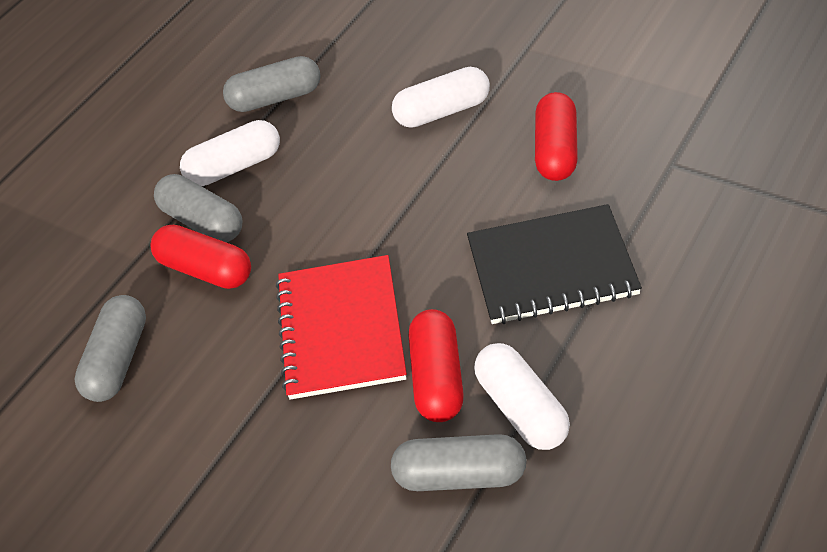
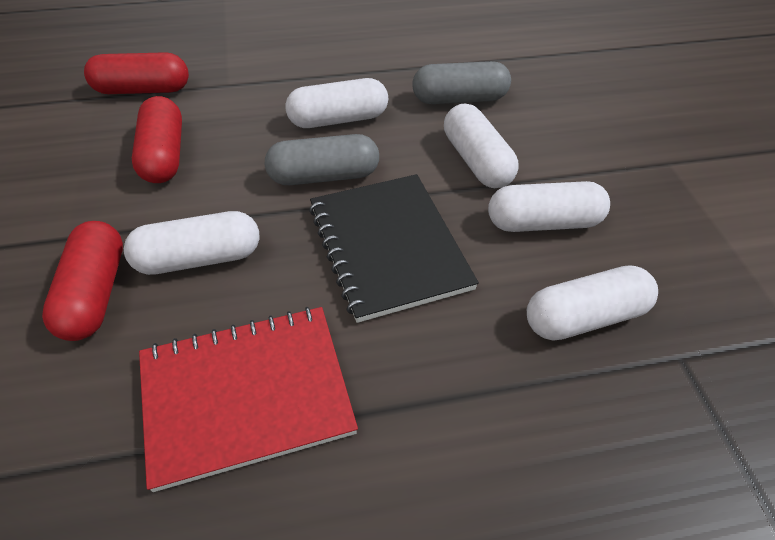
grey capsule: [74,295,146,402] [154,174,242,242] [223,56,321,112] [391,434,527,491] = 4 -> [265,134,379,185] [413,61,511,104] = 2
white capsule: [180,120,280,186] [392,67,490,128] [474,343,570,450] = 3 -> [124,211,260,275] [285,78,388,128] [444,104,519,188] [488,181,610,232] [527,265,658,341] = 5

